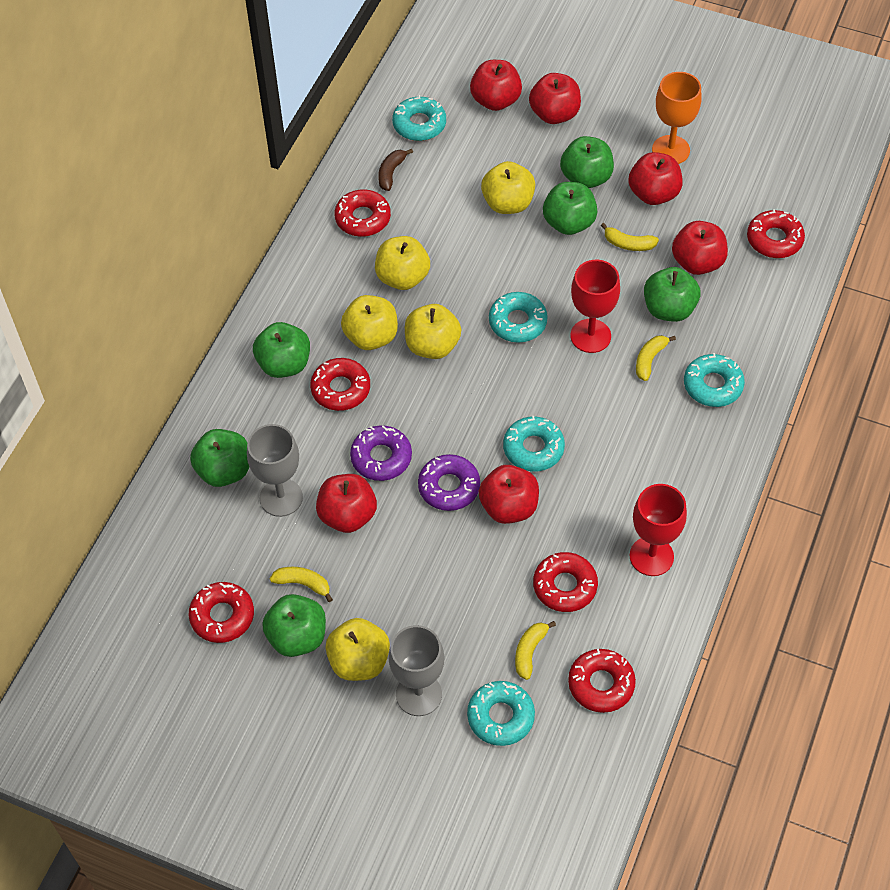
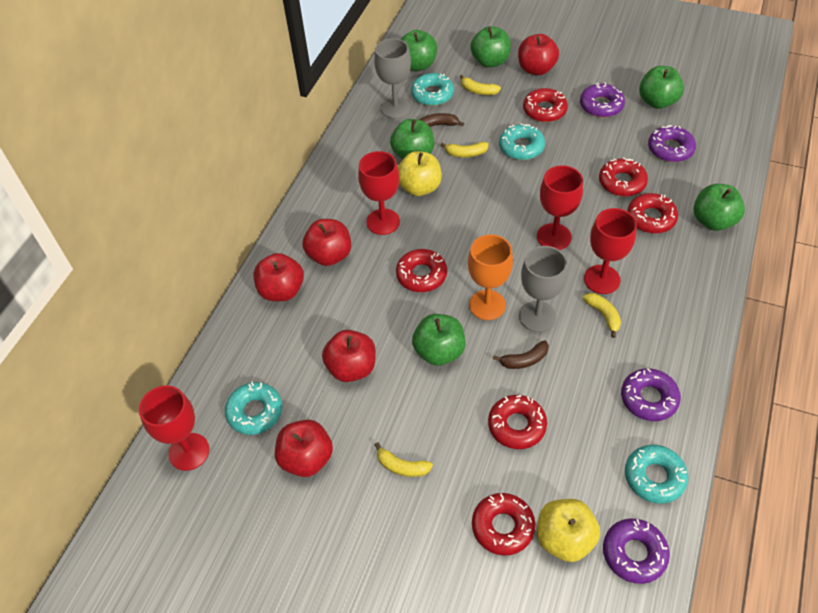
brown banana: [378,149,413,191] = 1 -> [419,113,464,127] [493,340,549,369] = 2
purple donut: [350,425,412,481] [418,454,480,511] = 2 -> [580,82,625,118] [603,519,670,584] [621,368,681,421] [648,125,696,162] = 4
red apple: [316,474,377,533] [470,60,522,111] [479,465,539,524] [529,73,581,124] [628,152,683,205] [672,221,728,275] = 6 -> [253,253,304,301] [275,420,333,477] [303,219,351,266] [322,330,376,382] [518,34,559,75] = 5
red goblet: [570,260,620,353] [630,484,687,576] = 2 -> [139,385,209,471] [358,151,400,235] [537,165,583,250] [584,208,637,294] = 4
turquoise donut: [392,95,446,141] [467,681,535,746] [489,292,548,343] [503,416,565,471] [684,353,745,407] = 5 -> [225,382,283,435] [411,73,454,106] [499,123,545,160] [625,445,688,504] = 4
yellow apple: [325,618,390,681] [341,295,398,350] [375,236,430,290] [405,304,461,359] [481,161,535,214] = 5 -> [398,151,442,196] [537,499,600,562] = 2

